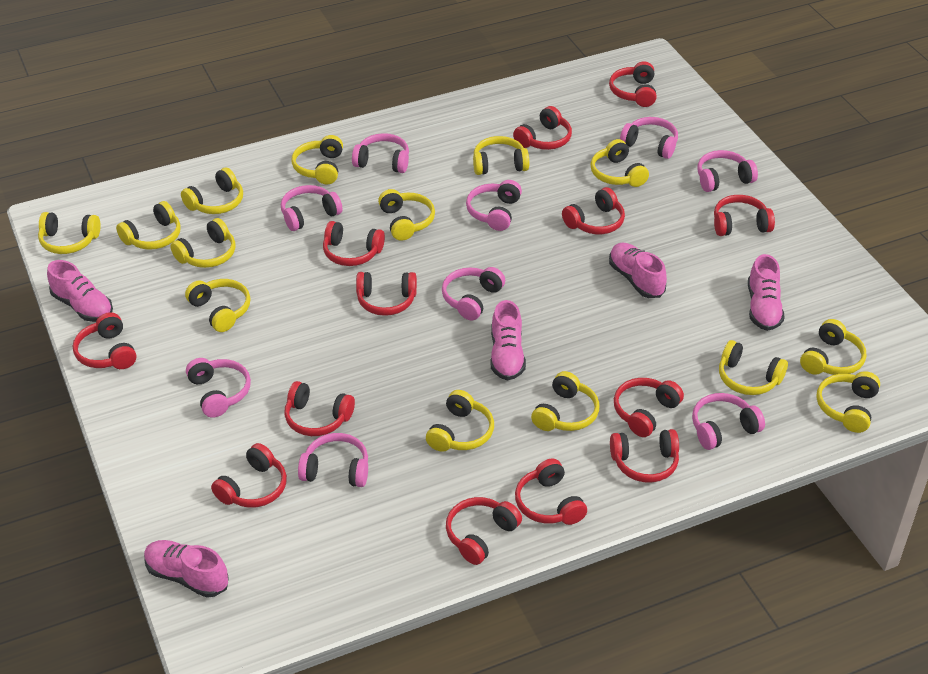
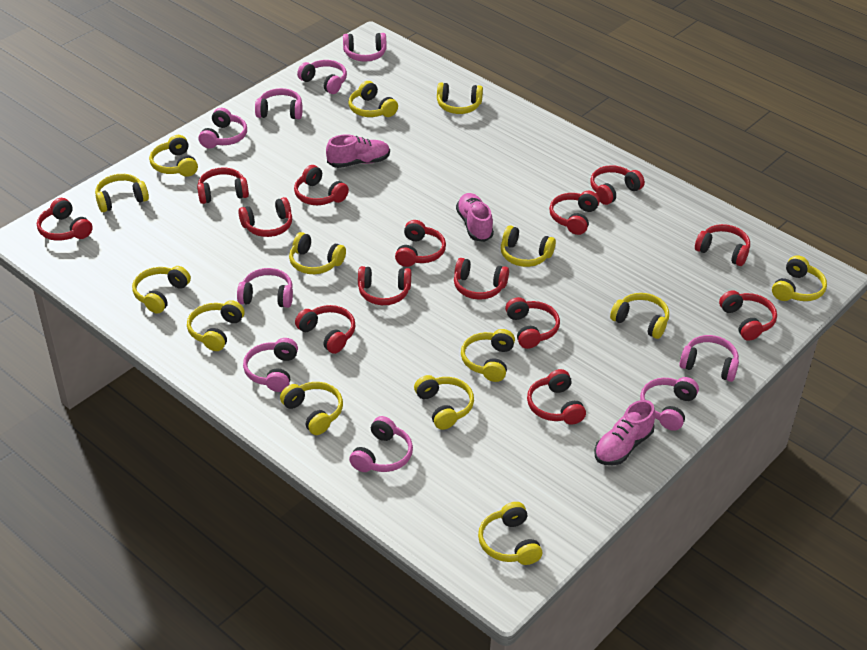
pink shoe: [47,260,113,322] [144,540,229,598] [491,300,526,381] [609,243,667,298] [748,254,785,331] = 5 -> [326,134,390,168] [456,193,494,242] [594,400,655,465] = 3
red headphones: [73,312,136,369] [211,443,287,508] [284,381,355,436] [323,221,385,266] [356,272,417,316] [446,497,522,565] [513,106,572,150] [515,459,587,525] [562,187,625,234] [609,61,657,107] [610,429,679,483] [614,378,684,437] [714,195,775,236] = 13 -> [37,198,93,241] [197,167,249,204] [238,197,292,237] [294,165,349,205] [295,305,356,354] [358,266,411,305] [395,220,446,267] [454,258,509,300] [505,297,560,349] [527,369,586,425] [549,191,600,235] [590,165,645,205] [695,224,750,266] [719,290,777,341] = 14

